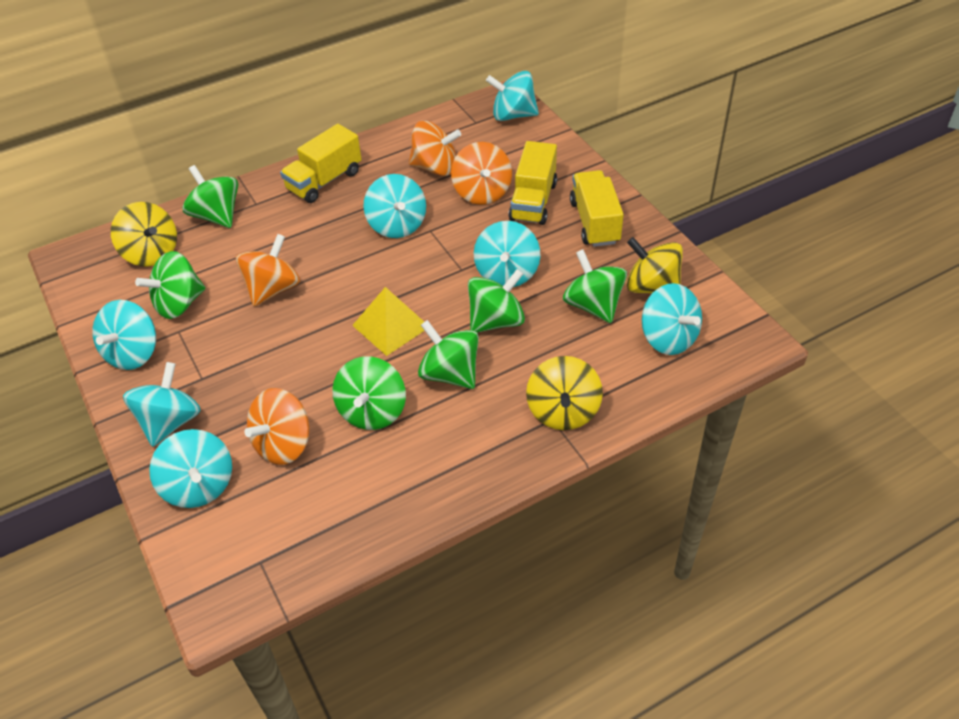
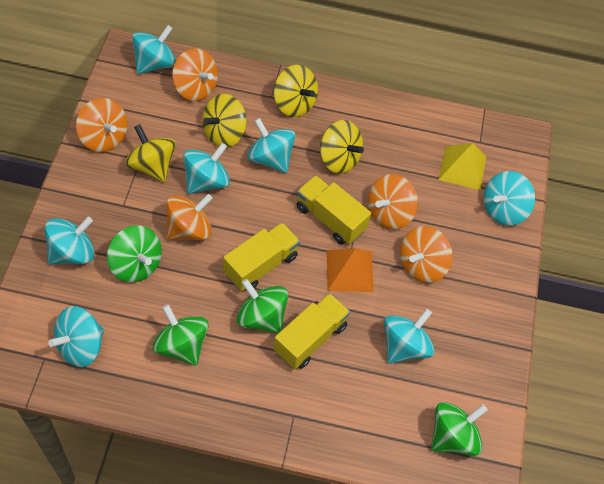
green spinning top: [135,251,205,319] [183,165,239,228] [332,356,406,430] [418,320,479,389] [468,269,525,333] [563,249,627,323] = 6 -> [107,225,162,283] [153,304,209,366] [236,279,288,334] [431,402,488,456] = 4
orange pyramid: none = 0 -> [327,248,374,292] = 1
orange spinning top: [236,234,300,306] [244,388,309,465] [409,121,461,176] [451,142,512,205] = 4 -> [76,98,128,152] [166,194,213,240] [172,48,218,101] [368,174,418,229] [400,226,453,283] = 5
yellow spinning top: [111,202,177,267] [526,356,603,430] [627,237,683,293] = 3 -> [125,124,176,182] [202,94,247,147] [274,65,318,117] [320,120,364,174] = 4

